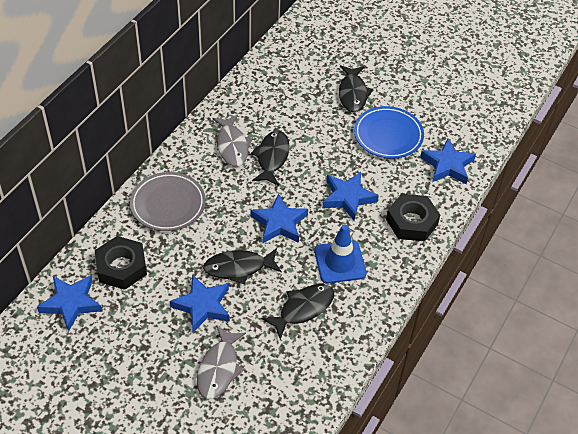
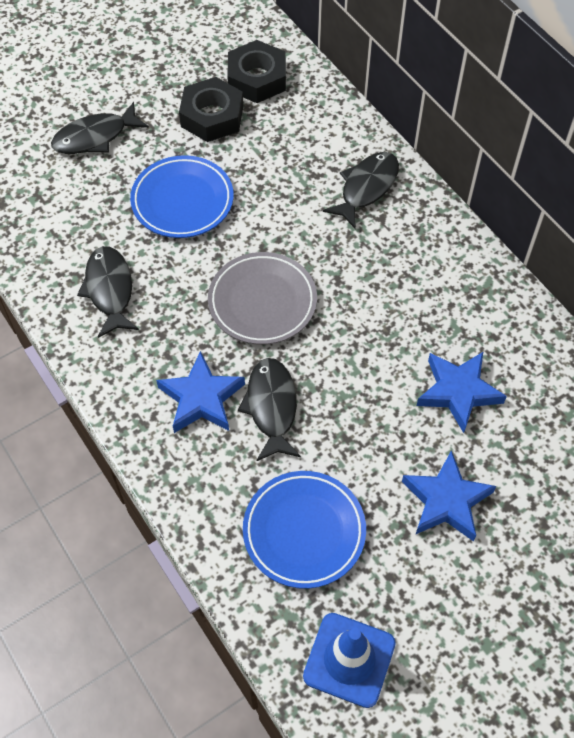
blue plate: [354,106,424,159] = 1 -> [130,155,234,238] [243,471,366,589] = 2
blue star: [37,275,102,332] [170,275,230,332] [250,193,308,243] [322,172,379,221] [420,138,476,184] = 5 -> [156,351,245,433] [402,450,496,542] [416,351,507,433] = 3
grey fish: [197,325,246,399] [212,114,253,167] = 2 -> none = 0

